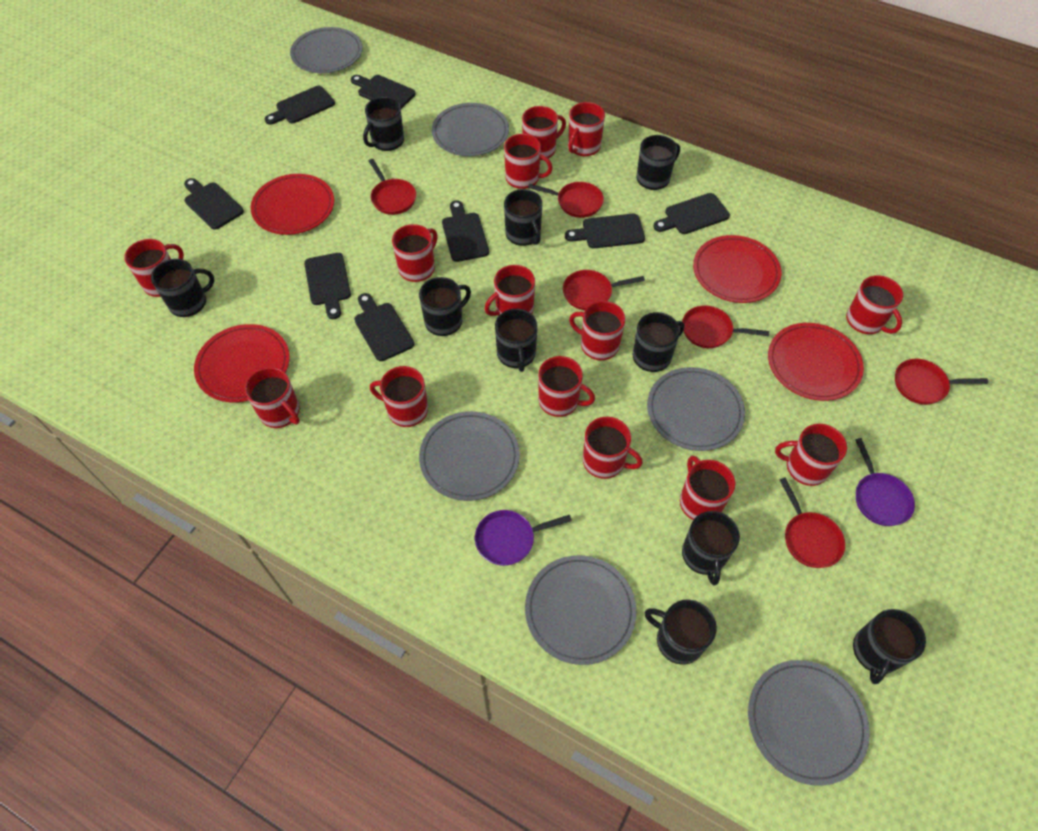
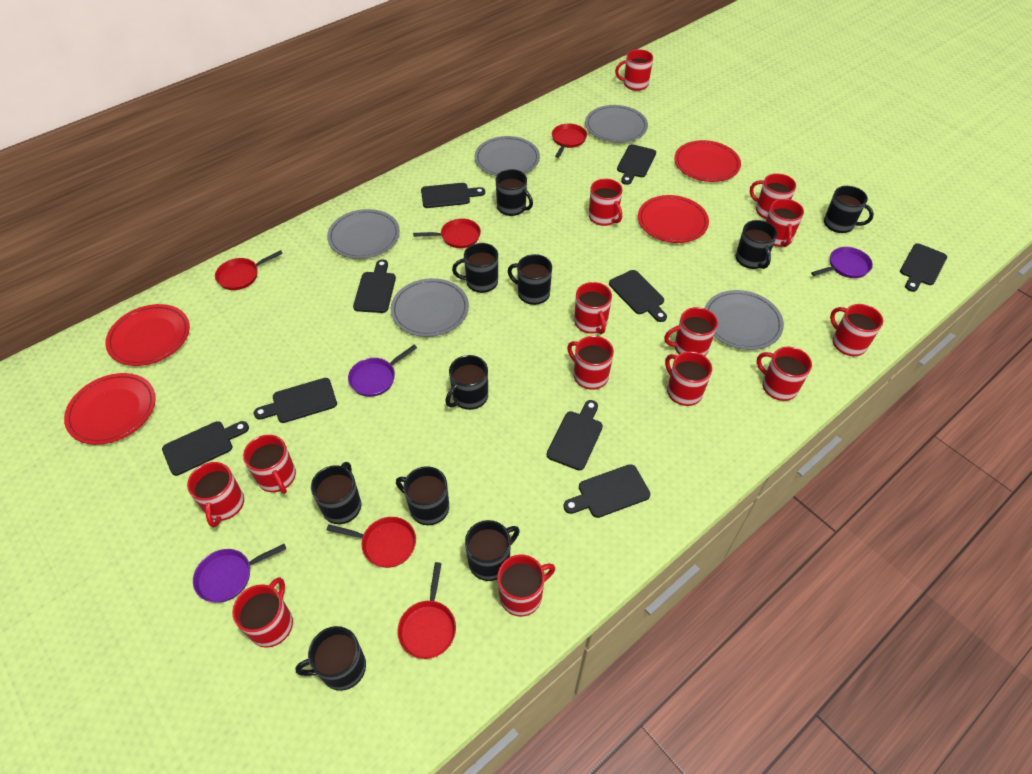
black cutting board: [184,178,244,230] [265,86,335,125] [304,253,351,319] [351,75,416,109] [354,293,414,361] [442,200,489,262] [565,214,645,249] [653,193,730,234] = 8 -> [162,421,249,476] [254,378,337,423] [353,260,396,313] [421,183,485,208] [547,400,603,470] [563,464,650,518] [609,270,667,322] [617,144,656,185] [900,243,947,292] = 9
grey plate: [290,27,363,73] [419,411,520,501] [432,103,509,156] [525,555,636,665] [647,367,745,451] [748,660,870,786] = 6 -> [327,209,400,259] [391,278,469,337] [475,136,540,176] [585,105,648,143] [704,290,784,350] = 5
purple pan: [475,510,572,566] [855,438,915,526] = 2 -> [193,544,286,603] [348,345,417,397] [811,247,873,278] = 3
red pan: [369,159,416,215] [528,182,604,218] [563,270,645,310] [682,305,769,348] [780,478,845,568] [895,359,988,405] = 6 -> [215,250,283,290] [327,517,416,568] [397,562,456,659] [413,218,481,248] [552,123,587,158] = 5

